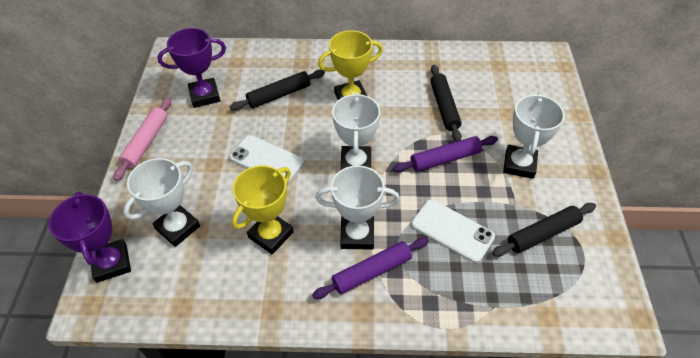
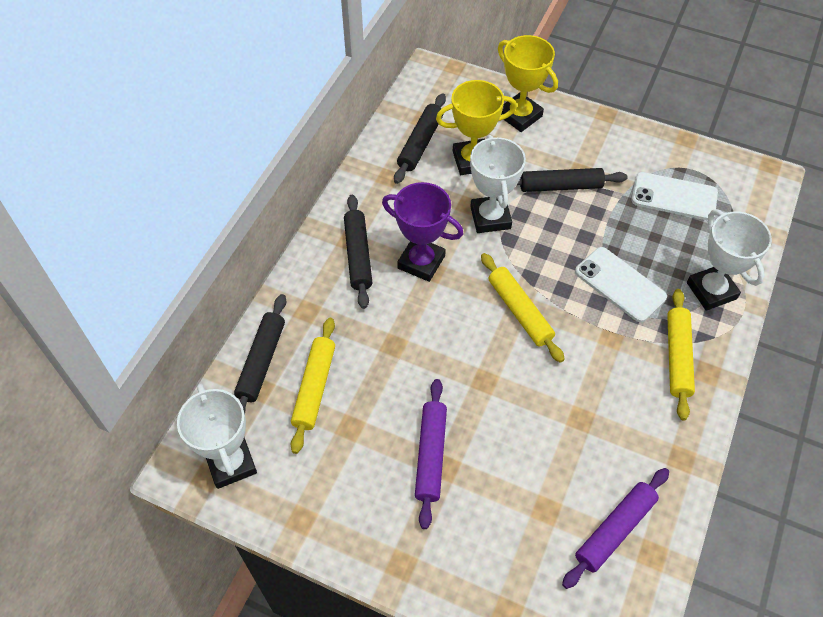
black rolling pin: [230,70,325,111] [430,65,462,142] [492,203,596,257] = 3 -> [234,294,286,413] [344,195,372,309] [394,93,446,184] [517,168,628,192] = 4
pink rolling pin: [113,97,171,181] = 1 -> none = 0
purple trophy: [48,192,131,283] [157,28,226,108] = 2 -> [382,182,463,282] = 1
white trophy: [123,158,200,247] [316,165,400,250] [332,92,380,170] [503,93,565,179] = 4 -> [177,383,257,489] [470,135,526,233] [687,210,772,311] = 3
yellow rolling pin: none = 0 -> [291,318,335,454] [481,253,565,363] [667,289,695,421] = 3

